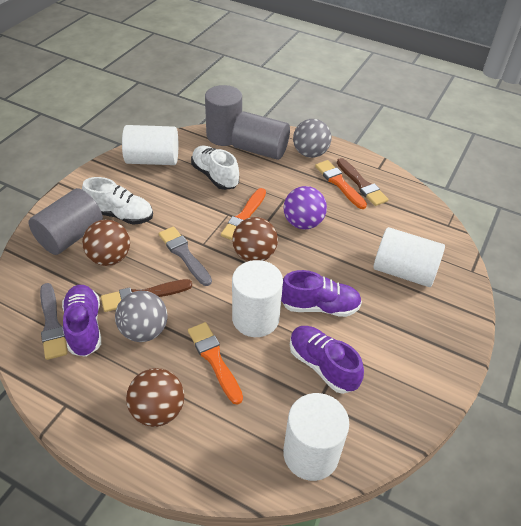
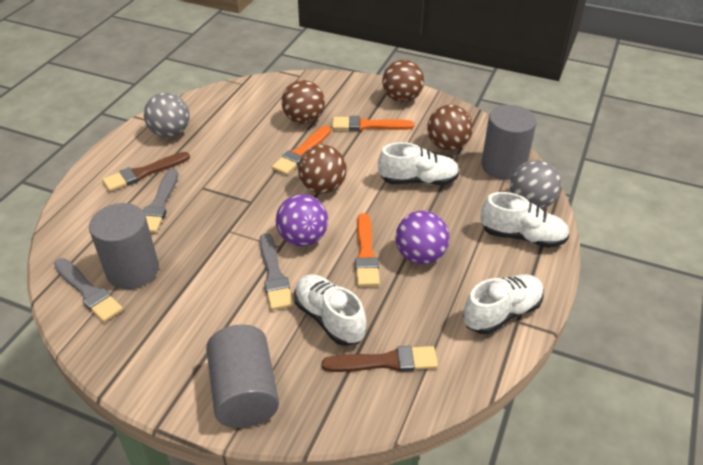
brown ball: [82,220,130,266] [126,368,184,427] [232,217,278,261] = 3 -> [282,80,325,124] [298,145,347,193] [382,60,424,102] [427,105,473,150] = 4
grey brush: [40,283,67,360] [159,226,212,286] = 2 -> [54,258,123,322] [143,169,178,233] [260,233,293,310] = 3
purple ball: [284,186,327,229] = 1 -> [276,194,328,246] [395,211,450,264] = 2
purple shoe: [62,285,101,357] [281,270,362,317] [290,326,364,394] = 3 -> none = 0
white cylinder: [122,125,178,165] [232,260,283,337] [283,393,349,481] [373,227,445,287] = 4 -> none = 0
white shoe: [82,177,153,225] [191,146,239,190] = 2 -> [294,274,366,346] [378,142,459,185] [463,274,544,334] [480,192,569,248] = 4

